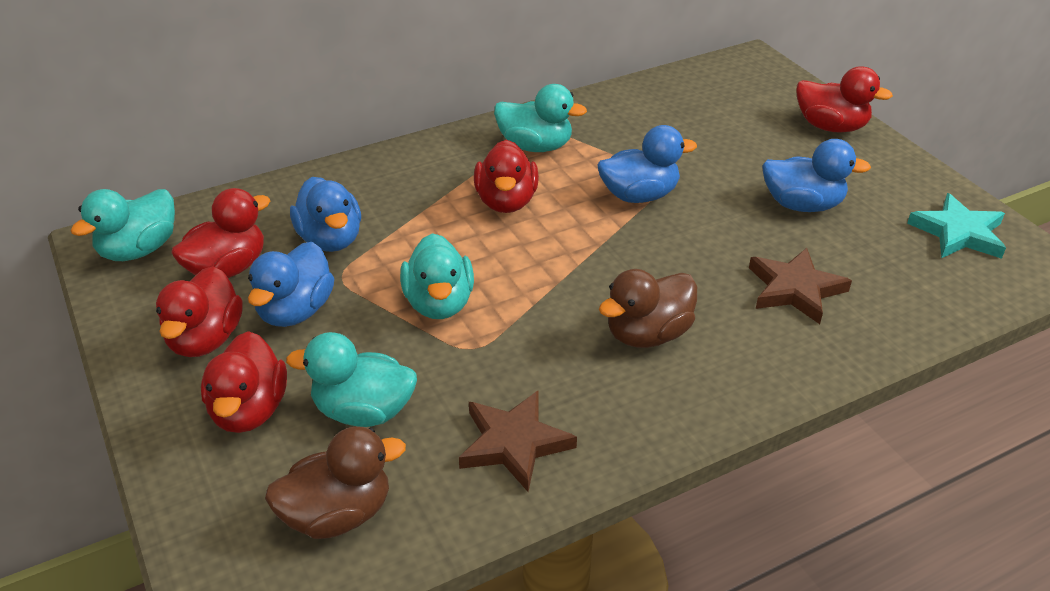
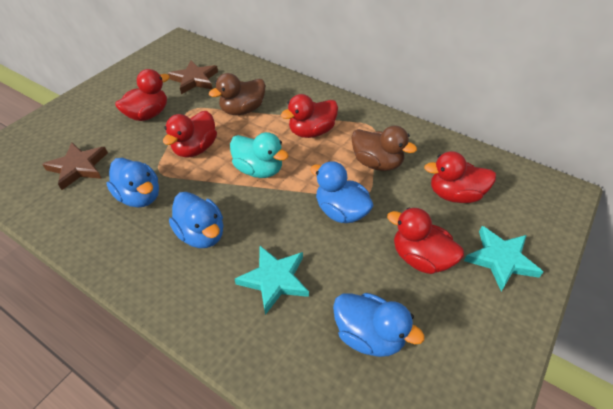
turquoise duck: [70,189,175,261] [286,332,417,427] [400,233,474,319] [494,84,587,152] = 4 -> [230,132,289,178] = 1
turquoise star: [907,193,1006,259] = 1 -> [235,246,309,315] [464,226,543,291] = 2

